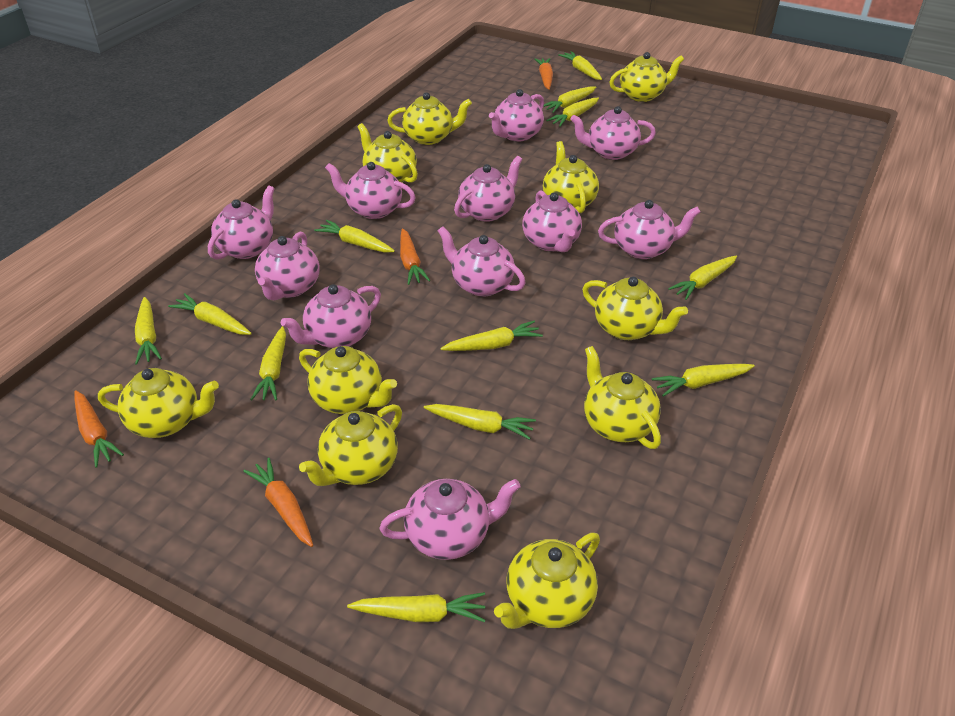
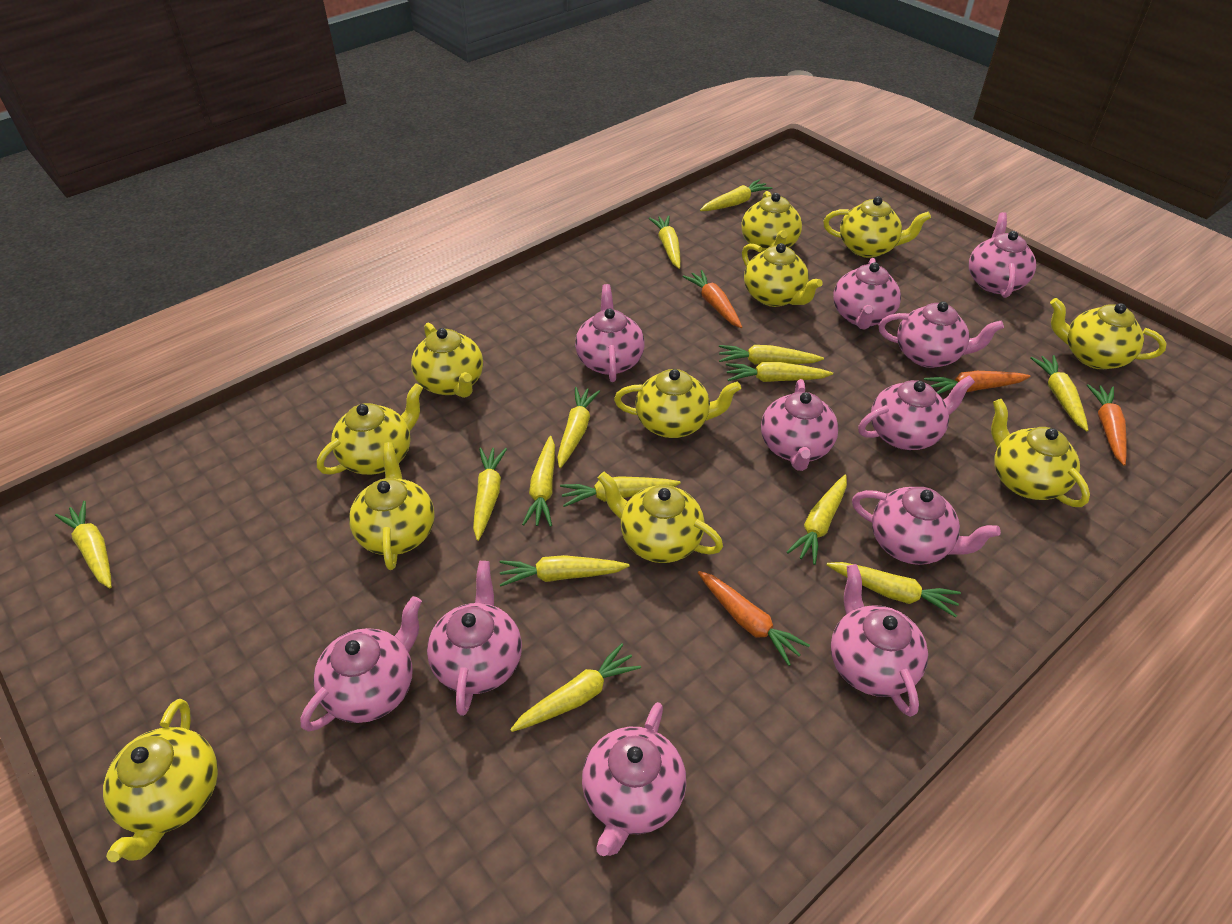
yellow carrot: [135,297,162,365] [168,293,252,335] [250,326,286,400] [314,220,395,253] [347,592,486,622] [424,404,536,440] [441,321,543,351] [543,86,596,113] [546,98,599,127] [558,51,602,80] [652,364,755,397] [668,256,737,300] = 12 -> [55,501,112,588] [473,447,507,541] [500,555,630,587] [510,643,641,732] [522,436,555,527] [557,387,600,468] [560,476,681,507] [649,215,681,269] [700,179,772,211] [719,345,824,364] [726,362,833,382] [787,475,847,565] [827,562,961,618] [1030,355,1088,431] = 14
yellow teapot: [98,368,219,438] [299,346,397,414] [299,404,402,486] [357,123,418,183] [387,92,472,145] [494,533,600,629] [543,141,599,213] [582,277,688,340] [584,346,661,449] [609,52,684,102] = 10 -> [103,699,218,862] [317,383,423,475] [349,442,435,570] [411,323,483,398] [598,472,723,563] [614,369,741,438] [741,191,802,252] [742,243,823,307] [823,196,931,258] [991,399,1090,507] [1050,298,1166,370] = 11

